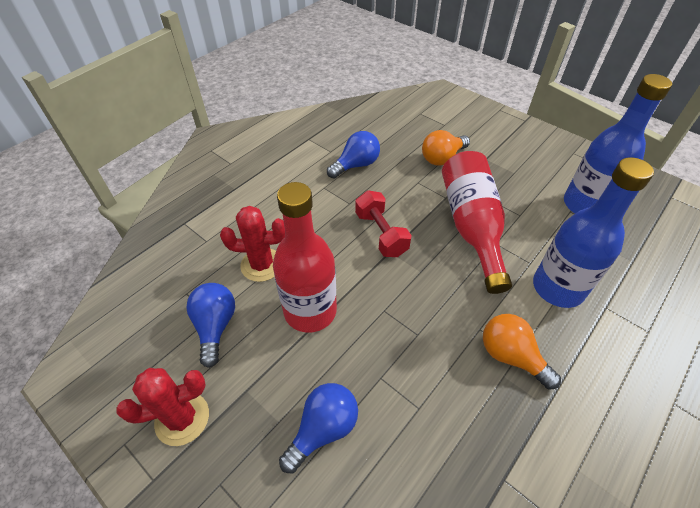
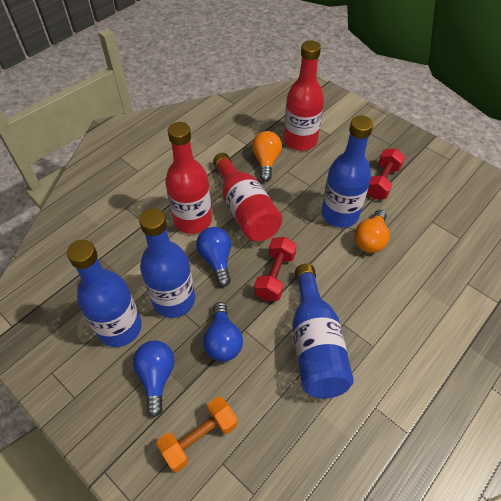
blue bottle: [533,157,654,308] [564,74,672,214] = 2 -> [67,240,142,347] [139,208,195,318] [292,264,354,399] [321,116,373,227] = 4
orange dumbbell: none = 0 -> [156,397,238,472] = 1
red bottle: [273,182,337,333] [442,151,512,294] = 2 -> [165,122,212,234] [213,153,282,241] [284,40,324,151] = 3
red cactus: [116,368,209,446] [220,206,285,282] = 2 -> none = 0
red dumbbell: [355,191,412,257] = 1 -> [254,237,297,301] [367,148,405,200] = 2

